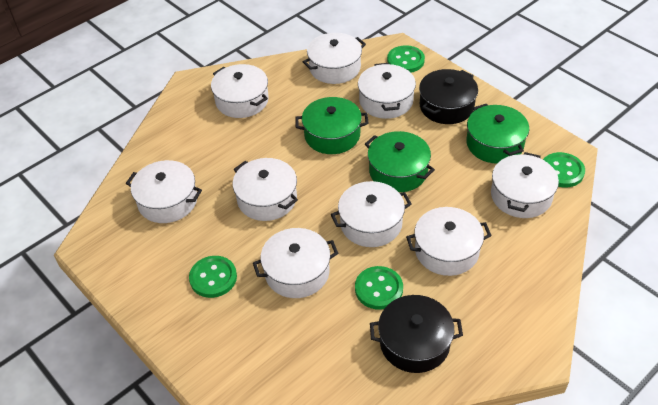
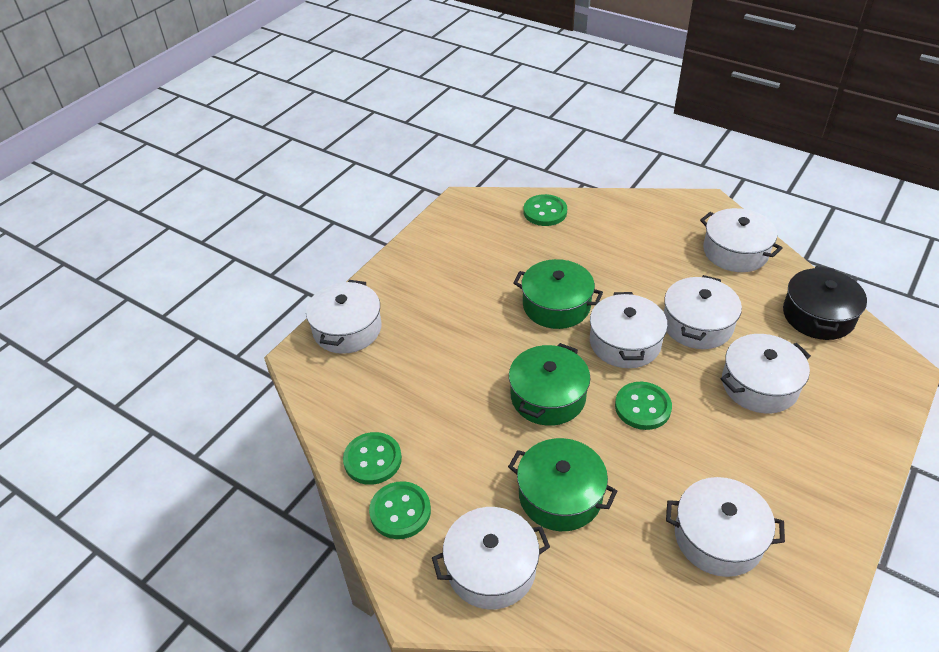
black pot: [370,295,463,373] [419,69,478,124] = 2 -> [783,266,867,340] = 1
white pot: [126,160,202,223] [211,64,269,118] [233,158,298,221] [253,228,338,298] [303,33,366,84] [331,181,412,247] [358,63,416,119] [406,207,492,276] [491,152,559,218] = 9 -> [306,280,381,354] [432,507,550,609] [590,292,668,368] [664,275,742,349] [666,477,785,577] [700,208,782,272] [721,334,811,413] = 7

